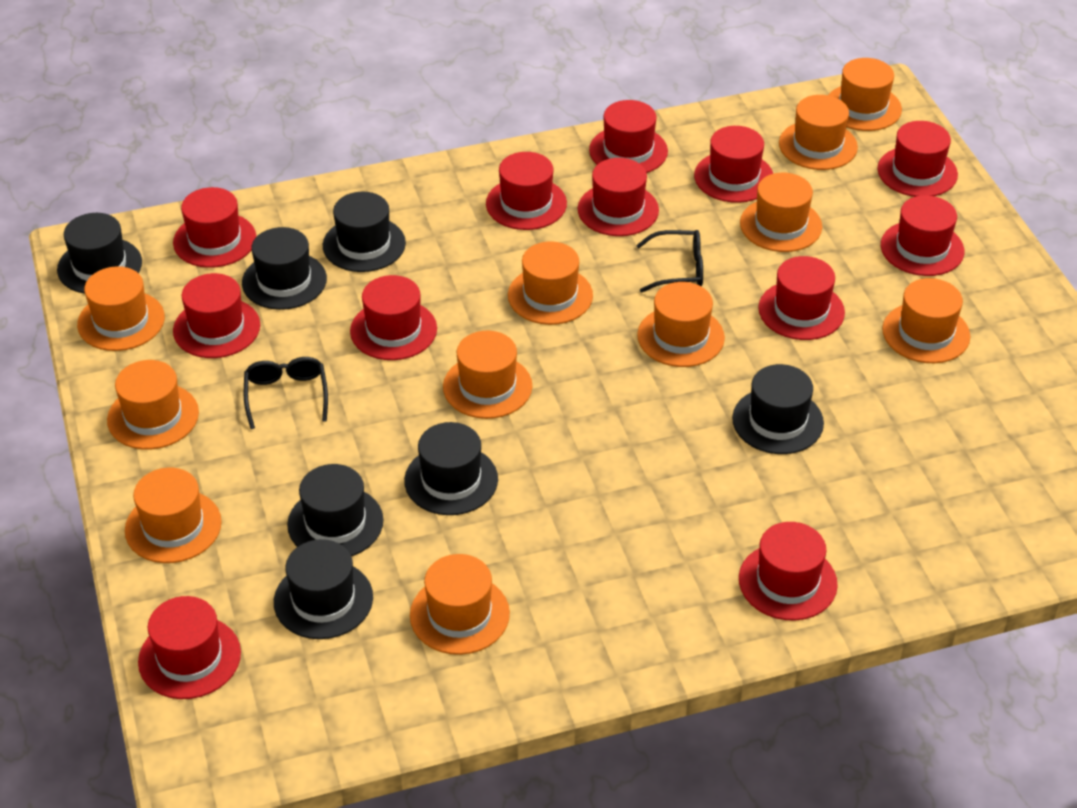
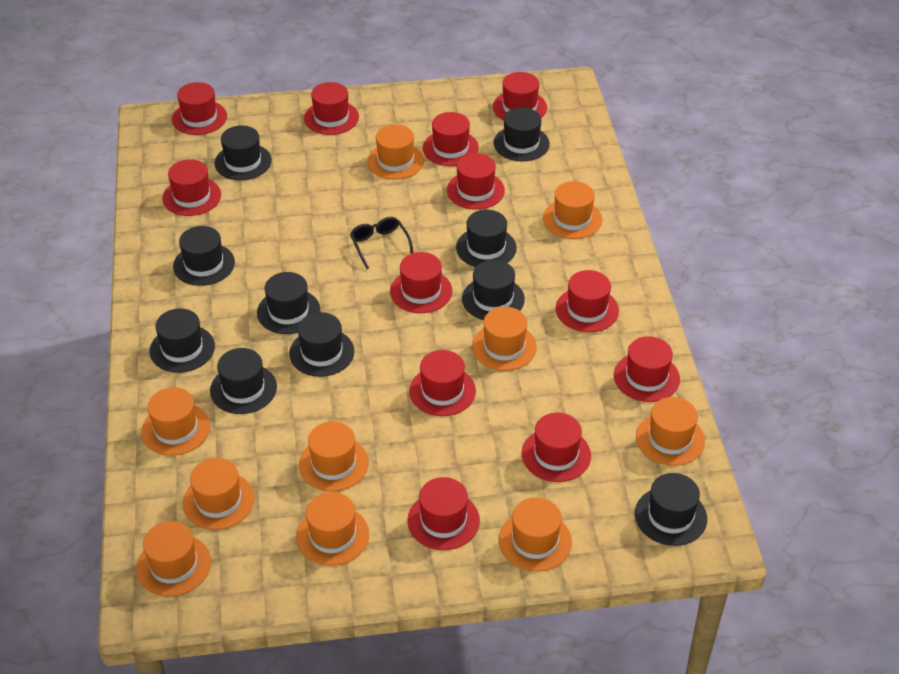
black glasses: [244,357,328,429] [636,230,703,293] = 2 -> [350,217,414,269] = 1
black hat: [57,213,142,294] [242,227,327,310] [274,539,373,639] [287,464,384,556] [323,192,406,272] [404,422,498,515] [732,364,824,454] = 7 -> [150,308,215,373] [173,226,235,286] [210,348,277,414] [214,125,272,180] [257,272,320,334] [289,312,355,377] [456,210,517,267] [462,260,525,320] [494,107,550,161] [635,473,707,546] = 10
orange hat: [77,266,165,351] [107,360,199,449] [125,468,222,563] [410,554,510,655] [443,331,532,419] [508,241,593,325] [637,282,725,367] [740,173,822,252] [779,95,858,170] [828,58,902,131] [882,278,970,363] = 11 -> [136,521,211,597] [141,387,210,456] [183,458,255,530] [296,492,369,566] [299,421,369,492] [367,125,424,180] [472,307,537,371] [499,497,572,572] [543,181,602,239] [636,397,705,466] = 10

